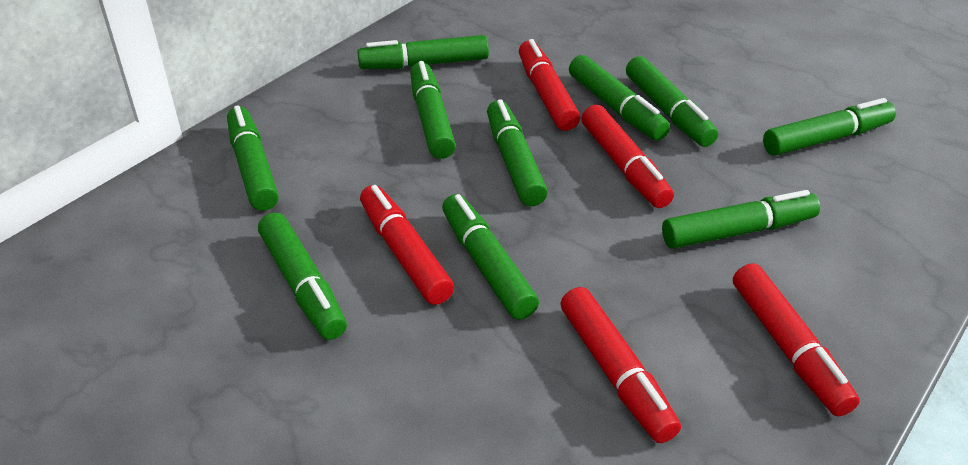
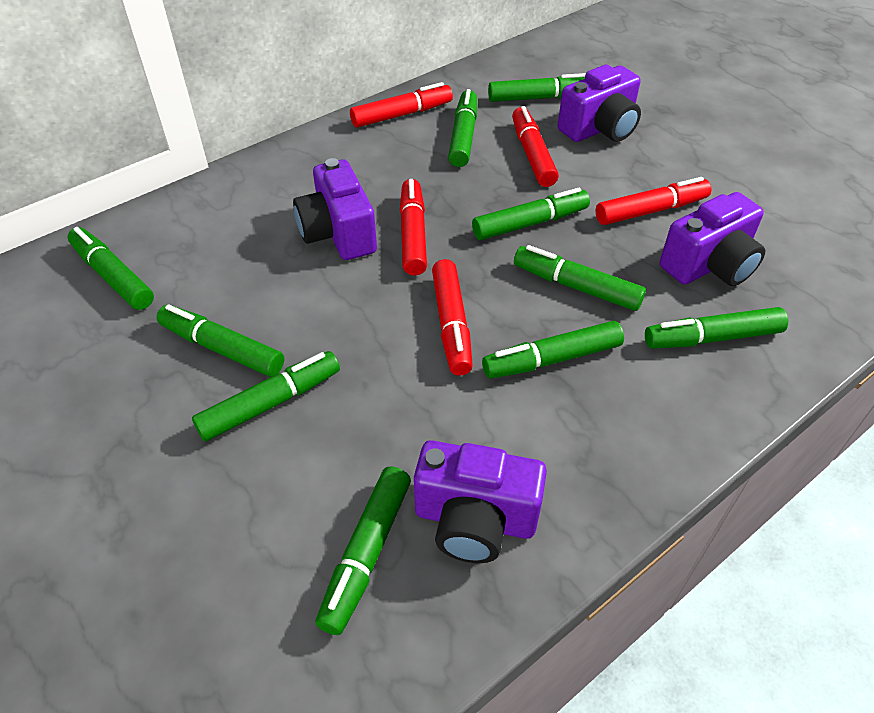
purple camera: none = 0 -> [293,158,377,260] [414,440,547,563] [558,64,641,142] [660,192,765,286] = 4

